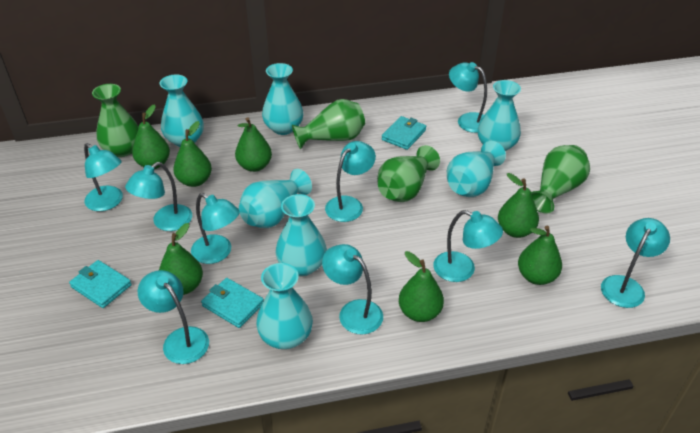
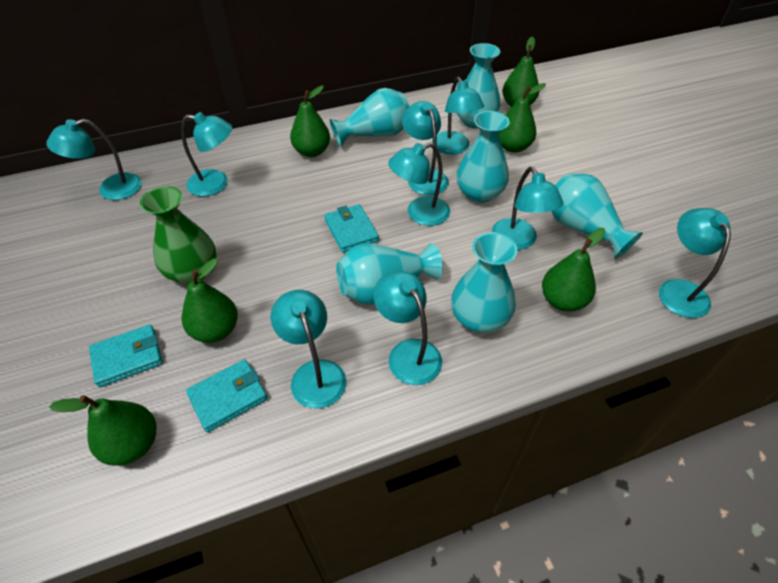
green pear: [132,104,170,169] [159,223,203,295] [173,121,212,187] [235,117,272,172] [399,251,444,322] [498,173,539,238] [518,226,562,285] = 7 -> [49,395,156,466] [182,258,238,343] [290,85,330,157] [499,83,546,153] [502,36,539,107] [542,228,606,312] = 6
green vase: [92,84,139,157] [292,99,365,149] [377,145,440,202] [531,145,590,214] = 4 -> [140,186,217,284] = 1
turquoise vase: [160,75,204,147] [239,169,312,228] [256,263,313,349] [262,63,303,135] [275,194,327,276] [447,141,506,197] [478,80,521,151] = 7 -> [330,88,409,147] [336,243,443,305] [451,232,518,333] [456,111,510,203] [457,43,500,129] [552,173,643,259] = 6

